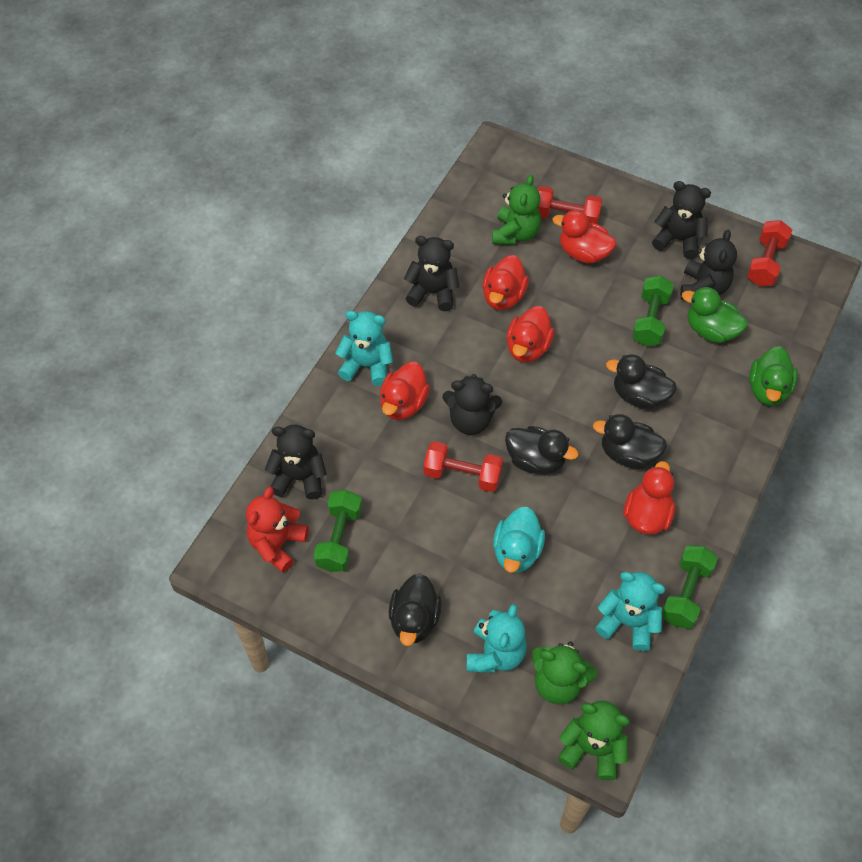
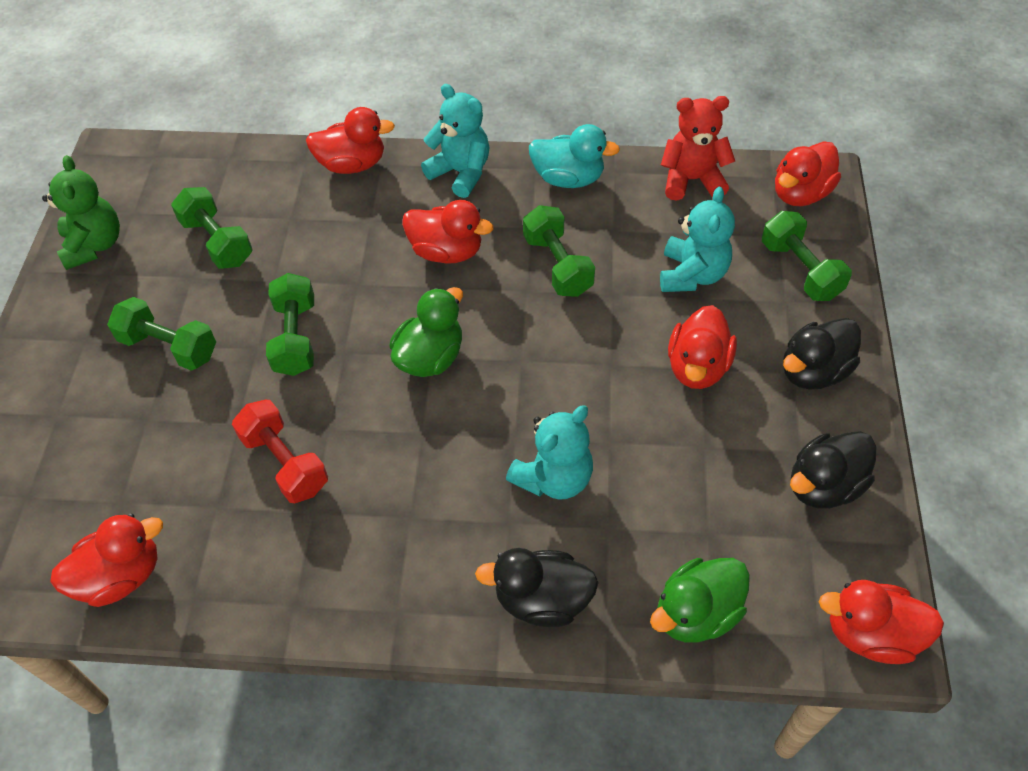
black duck: [389,573,442,646] [505,426,578,475] [593,414,667,469] [606,354,677,410] = 4 -> [475,548,599,627] [783,318,861,390] [790,431,876,508] = 3
black teddy bear: [265,425,327,500] [404,236,459,311] [443,374,502,435] [652,181,711,259] [680,230,737,300] = 5 -> none = 0
green dumbbell: [314,490,362,572] [632,276,674,346] [662,545,718,629] = 3 -> [107,297,216,371] [171,187,253,269] [266,273,314,376] [523,205,595,297] [762,211,852,301] = 5
green teddy bear: [492,175,541,245] [532,641,597,705] [558,701,630,780] = 3 -> [42,155,120,270] = 1
red duck: [380,362,430,420] [482,255,529,310] [506,306,555,362] [552,210,616,263] [623,461,675,535] = 5 -> [50,514,163,607] [306,107,395,174] [402,200,493,264] [668,305,737,389] [775,141,841,206] [819,580,944,664] = 6
red dumbbell: [424,441,503,492] [538,186,602,224] [747,220,792,286] = 3 -> [232,400,328,503] = 1

